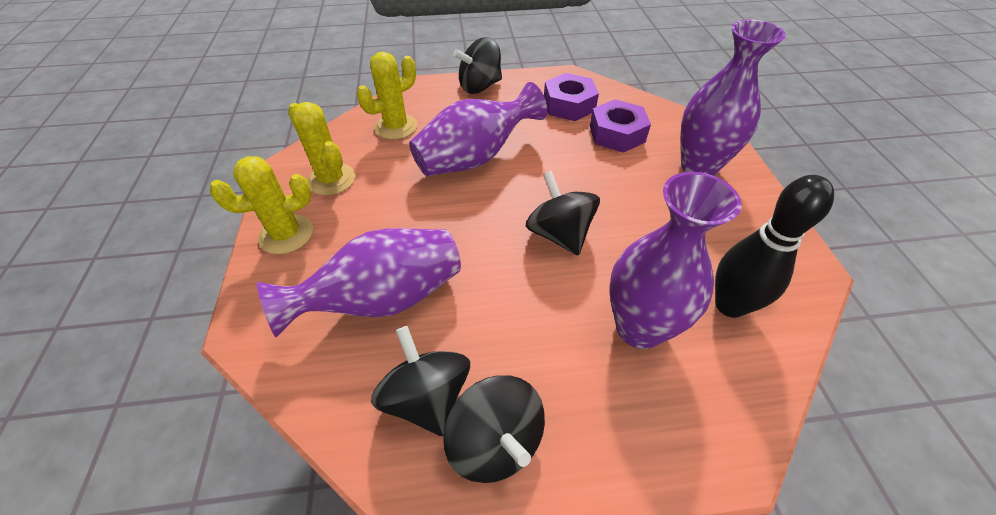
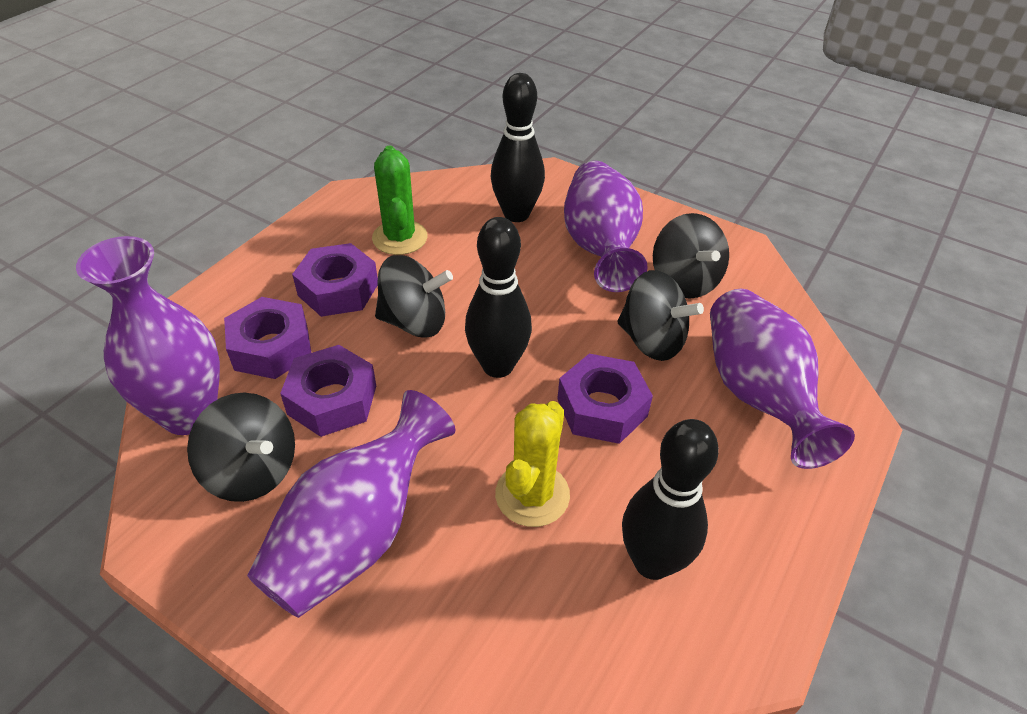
black bowling pin: [715,175,834,318] = 1 -> [465,217,532,378] [491,73,545,222] [622,419,719,580] = 3
green cactus: none = 0 -> [372,146,428,255] = 1
purple nut: [544,73,599,121] [590,99,651,153] = 2 -> [224,297,311,379] [280,345,376,437] [292,243,378,317] [557,354,653,444] = 4
yellow cactus: [210,156,313,254] [288,102,355,196] [357,52,417,140] = 3 -> [495,401,570,527] = 1

